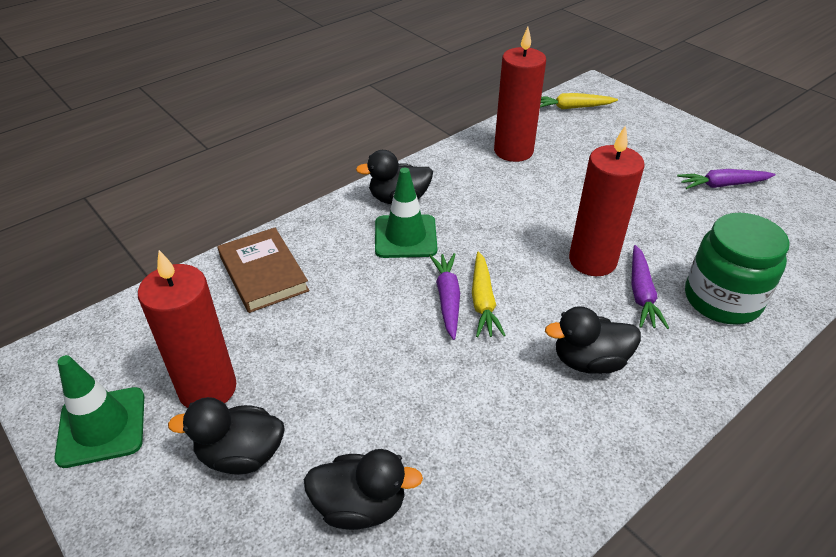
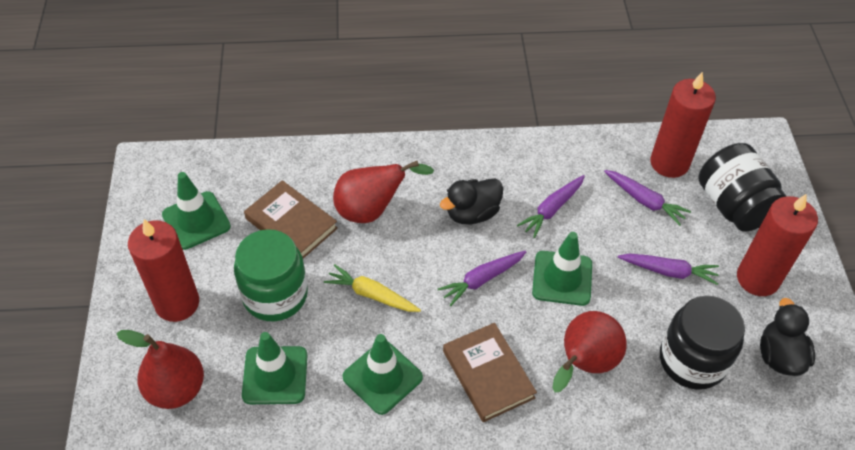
black duck: [168,397,285,475] [304,449,423,530] [356,150,433,204] [545,306,641,374] = 4 -> [440,179,503,225] [760,298,815,376] = 2
black jar: none = 0 -> [660,295,745,390] [698,143,786,232] = 2
brown book: [218,228,309,313] = 1 -> [244,180,338,259] [443,323,537,422] = 2
green traffic cone: [54,355,144,468] [375,168,437,258] = 2 -> [162,172,231,250] [242,332,307,404] [342,334,423,415] [532,232,592,306] = 4
purple carrot: [429,253,460,340] [631,245,669,329] [677,169,776,189] = 3 -> [438,251,527,306] [517,175,585,238] [604,170,691,226] [618,253,719,285] = 4
red pear: none = 0 -> [116,330,204,409] [333,161,434,223] [552,311,627,393] = 3
yellow carrot: [472,252,506,337] [540,93,618,109] = 2 -> [324,264,421,312] = 1

